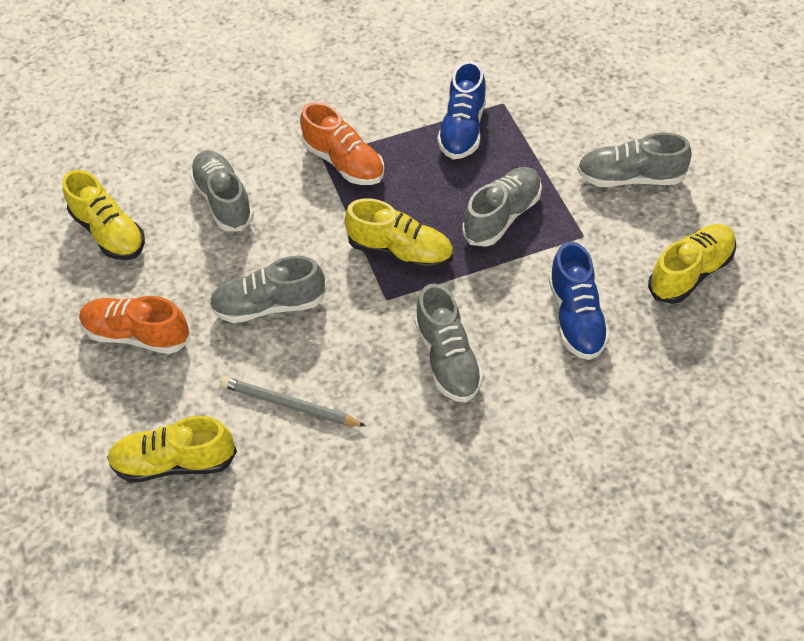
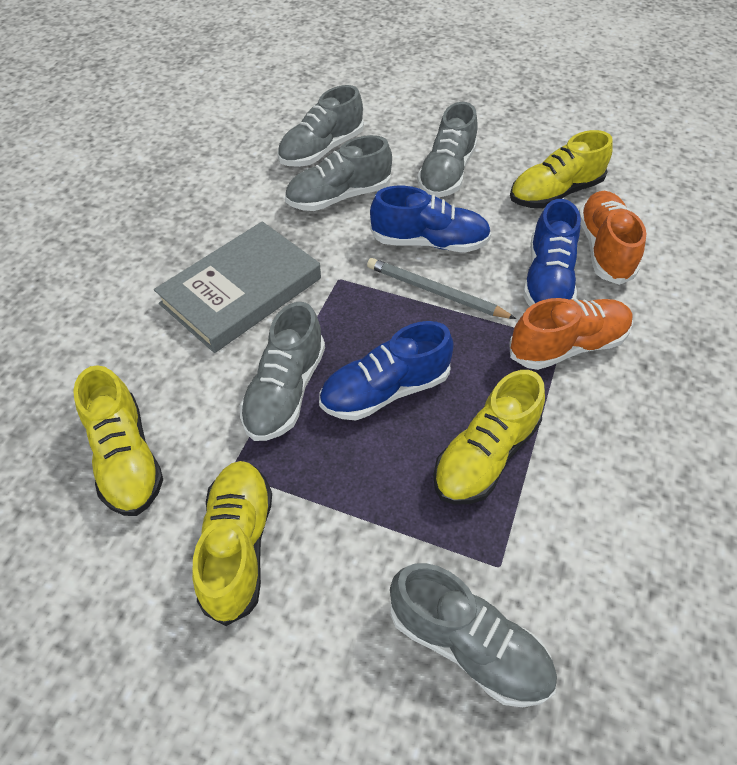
blue shoe: [437,61,487,159] [548,242,610,360] = 2 -> [319,321,454,420] [370,186,491,252] [523,199,581,306] = 3
grey book: none = 0 -> [154,221,321,353] = 1

